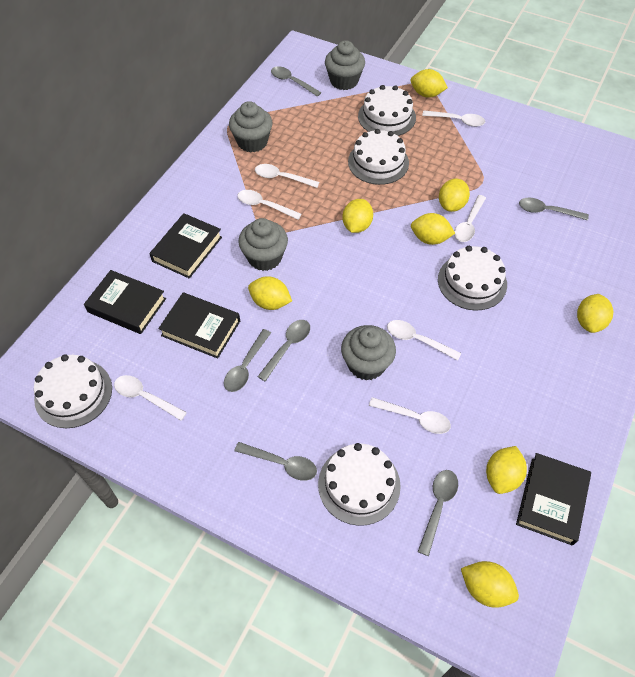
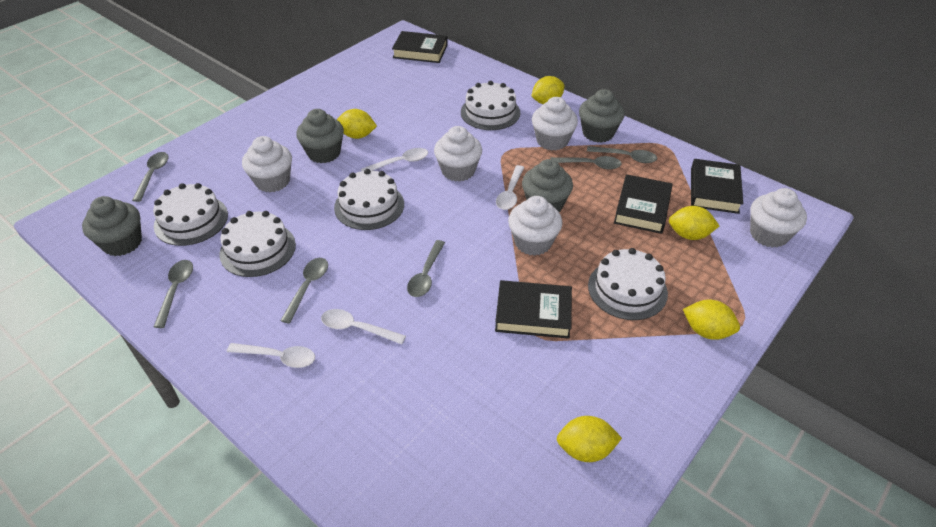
white cupcake: none = 0 -> [242,136,292,192] [434,126,482,182] [508,196,562,256] [532,97,578,151] [750,188,807,248] = 5
white spoon: [114,375,187,421] [237,190,302,220] [255,164,319,188] [369,397,451,434] [387,320,461,361] [422,111,485,127] [454,195,486,242] = 7 -> [227,343,315,368] [321,309,406,344] [361,148,428,171] [496,165,524,210] = 4
yellow lemon: [248,276,292,310] [342,199,373,233] [411,69,448,97] [411,213,455,245] [439,178,470,212] [461,561,519,608] [486,446,527,494] [577,294,613,333] = 8 -> [337,109,377,139] [531,76,565,104] [557,416,622,462] [669,206,719,240] [683,300,740,340] = 5

